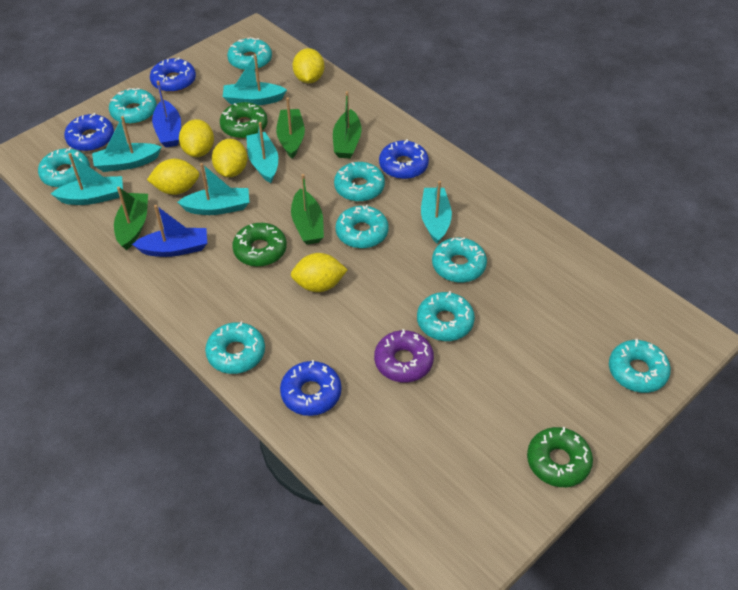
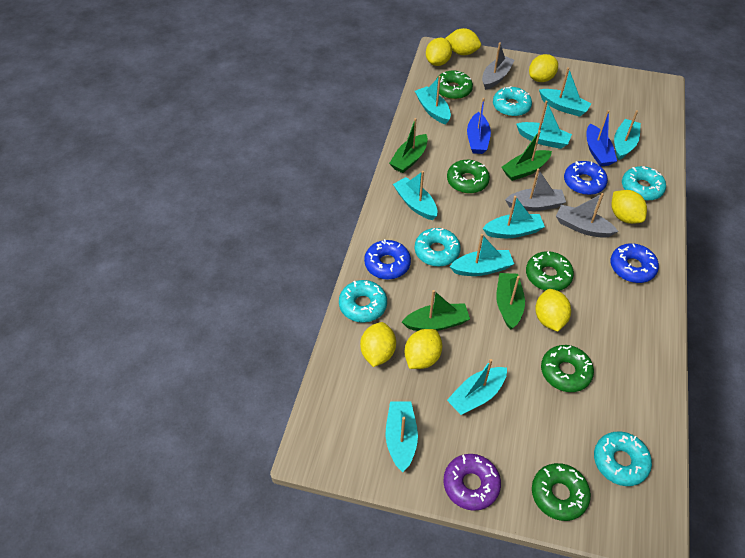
blue donut: [64,113,114,151] [150,57,196,92] [280,360,341,416] [379,139,429,179] = 4 -> [364,239,411,279] [564,161,608,195] [610,243,659,283] = 3
green donut: [220,102,268,139] [232,223,287,267] [527,427,593,487] = 3 -> [436,70,473,100] [447,160,490,194] [526,251,574,291] [532,463,591,521] [541,345,594,392] = 5
grey boat: none = 0 -> [482,42,515,90] [505,169,566,211] [556,193,618,238] = 3
turquoise boat: [51,153,123,205] [92,116,162,172] [177,163,249,215] [223,54,287,105] [246,122,278,183] [421,181,452,244] = 6 -> [385,401,418,472] [393,171,438,220] [415,76,451,125] [447,359,507,415] [450,234,514,276] [483,196,545,238] [516,100,572,149] [539,67,592,117] [614,110,641,160] = 9
turquoise donut: [38,147,90,188] [109,88,157,124] [205,321,265,374] [227,37,272,70] [334,162,385,202] [336,205,389,248] [417,291,475,341] [432,238,487,283] [609,339,671,393] = 9 -> [339,280,387,323] [415,228,461,267] [493,86,532,117] [594,431,652,486] [622,166,666,201] = 5
yellow lemon: [147,159,199,195] [179,119,214,157] [212,139,248,177] [291,253,347,292] [293,48,325,83] = 5 -> [360,322,396,367] [405,329,442,369] [426,38,452,66] [445,28,481,55] [529,54,558,82] [535,289,571,332] [611,190,647,224] = 7

